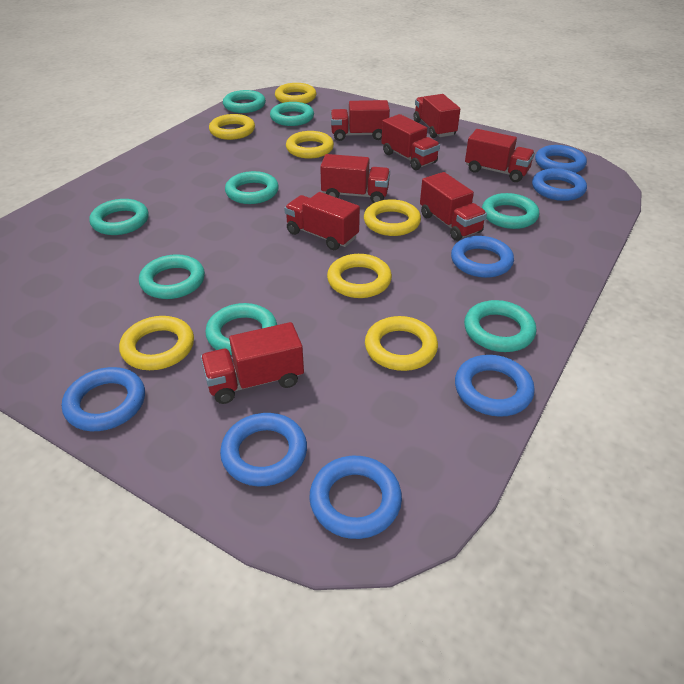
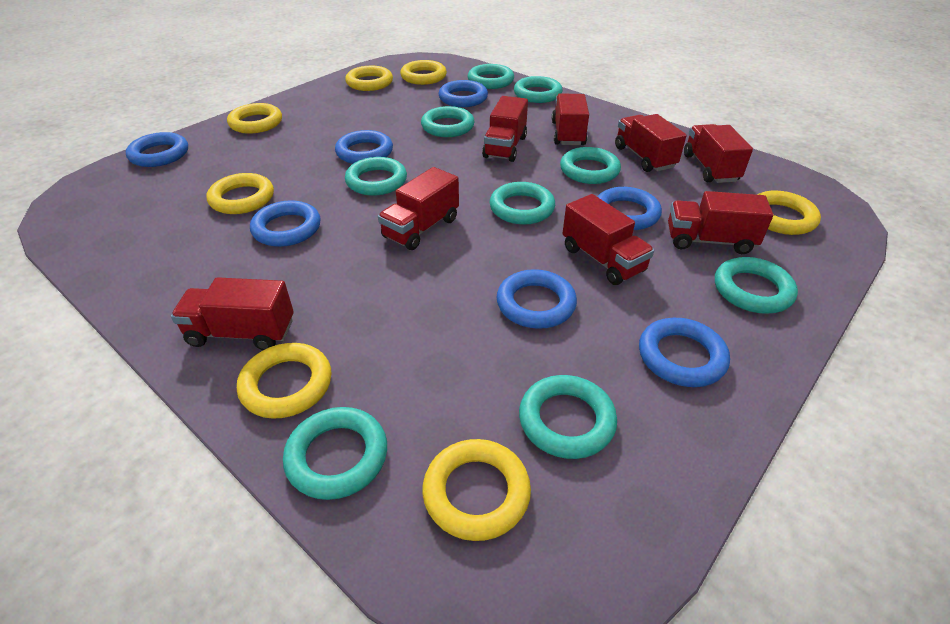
turquoise ring: [89,199,149,235] [139,254,205,299] [205,303,277,355] [223,90,266,113] [225,171,279,204] [270,102,314,126] [464,300,537,352] [482,193,539,229] = 8 -> [283,407,387,500] [345,157,407,196] [421,106,475,137] [468,64,514,89] [490,182,555,225] [514,76,563,103] [519,375,617,459] [560,147,621,184] [715,257,798,314] = 9

